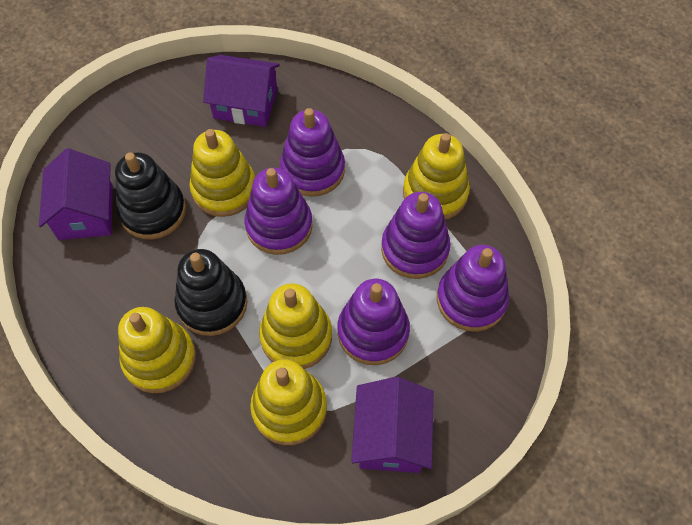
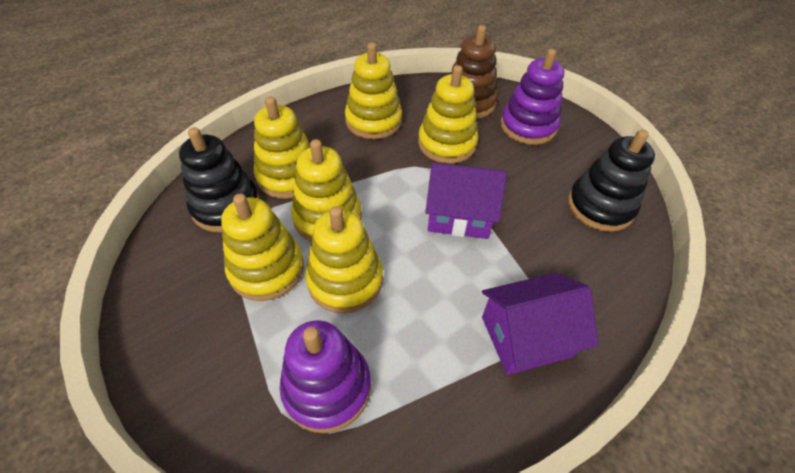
brown stacking toy: none = 0 -> [450,25,498,119] = 1
purple house: [39,148,113,240] [203,55,280,127] [351,377,434,473] = 3 -> [425,163,507,239] [482,273,599,375] = 2
purple stacking toy: [245,168,313,255] [280,108,345,197] [337,279,410,365] [381,192,451,279] [437,245,509,332] = 5 -> [279,320,371,433] [500,49,564,145] = 2
yellow stacking toy: [118,307,196,393] [189,129,255,217] [250,359,327,445] [259,283,332,369] [403,133,470,220] = 5 -> [221,194,304,301] [254,96,310,199] [291,139,362,242] [305,206,383,313] [345,43,402,139] [418,65,478,164] = 6

